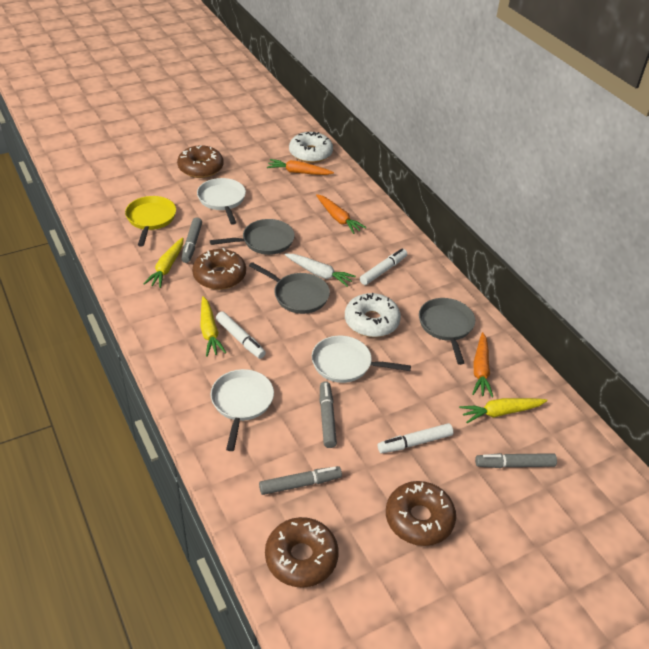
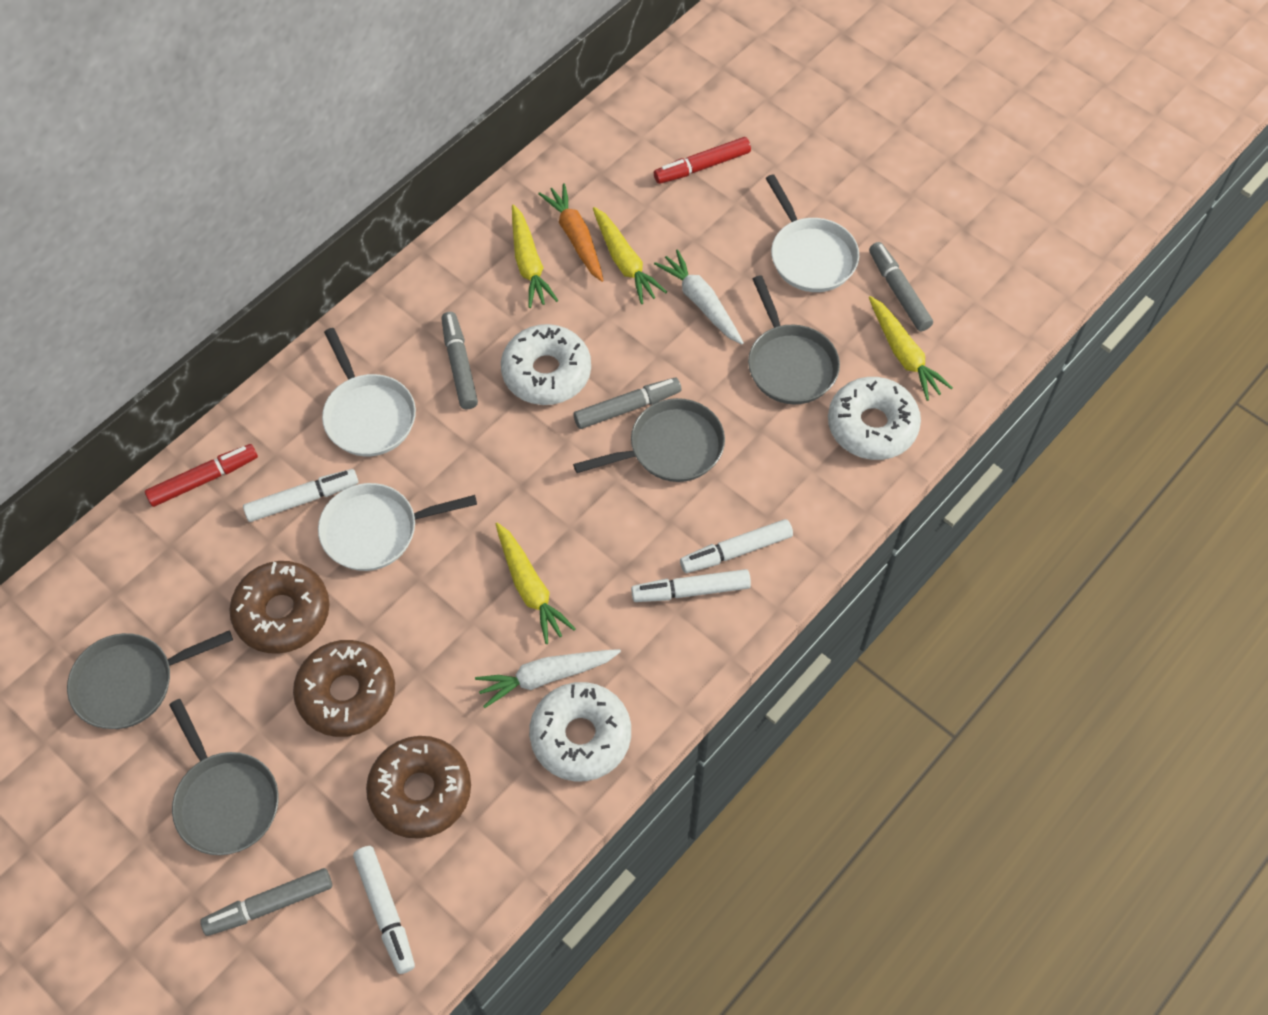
brown donut: [177,145,224,178] [192,248,246,290] [265,517,339,588] [386,481,456,546] = 4 -> [229,561,330,654] [293,640,395,737] [366,736,471,839] = 3
grey pan: [210,219,295,255] [249,262,330,314] [419,298,475,365] = 3 -> [67,630,233,729] [169,699,279,855] [573,398,725,482] [748,275,840,404] = 4
orange carrot: [267,159,334,175] [316,194,367,234] [472,332,493,397] = 3 -> [538,183,604,282] = 1
red marker: none = 0 -> [145,444,258,507] [654,137,751,184] = 2
white carrot: [284,254,356,287] = 1 -> [475,649,621,708] [654,249,744,345] = 2
white donut: [289,132,333,163] [345,293,401,337] = 2 -> [501,324,591,405] [529,682,631,781] [828,377,921,460] = 3
white marker: [216,311,266,359] [360,249,407,285] [378,423,453,454] = 3 -> [243,469,359,522] [353,846,415,974] [631,569,751,602] [680,519,793,573] = 4
yellow carrot: [143,237,183,288] [200,296,226,357] [459,398,548,423] = 3 -> [496,522,576,644] [512,204,558,308] [593,207,667,304] [869,296,953,401] = 4
yellow pan: [125,196,176,246] = 1 -> none = 0

